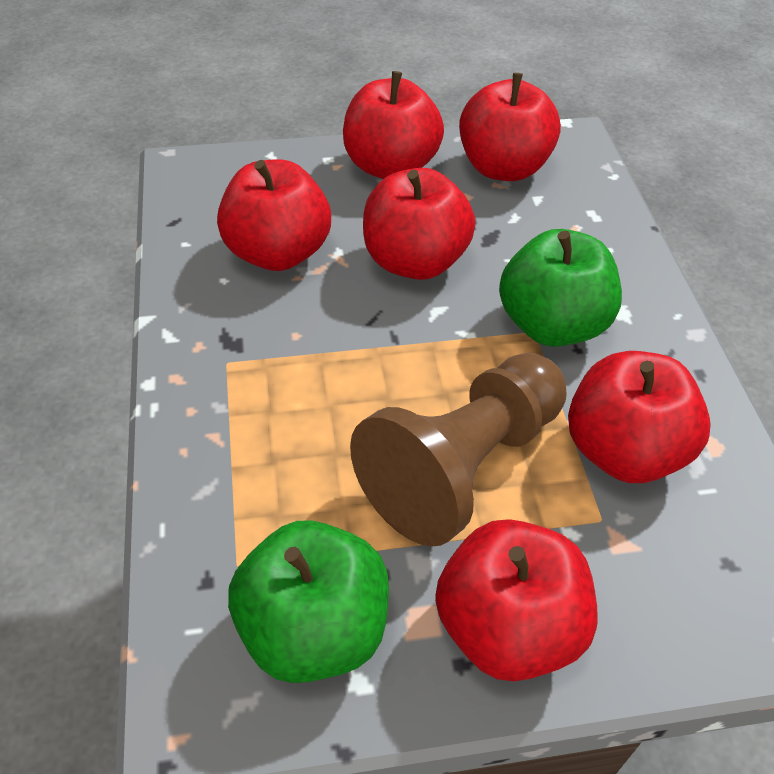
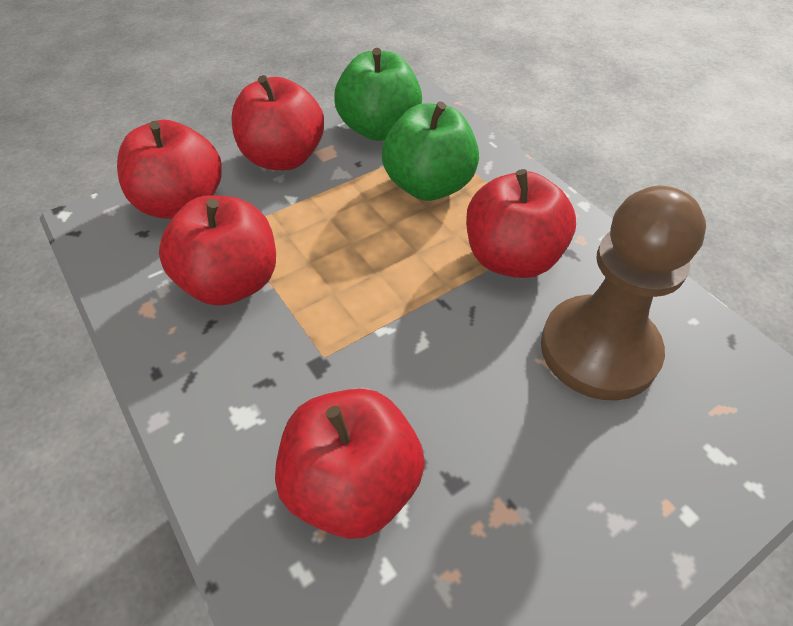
red apple: [217,159,331,271] [343,71,444,179] [363,168,476,280] [435,519,597,682] [459,73,561,181] [568,351,711,483] = 6 -> [117,120,222,219] [159,195,276,306] [231,75,324,170] [275,389,425,539] [466,169,576,278] = 5

